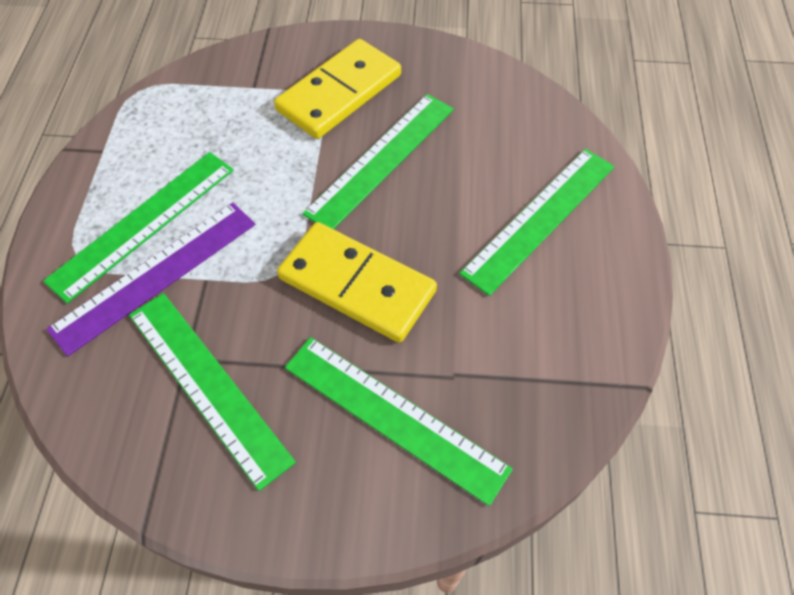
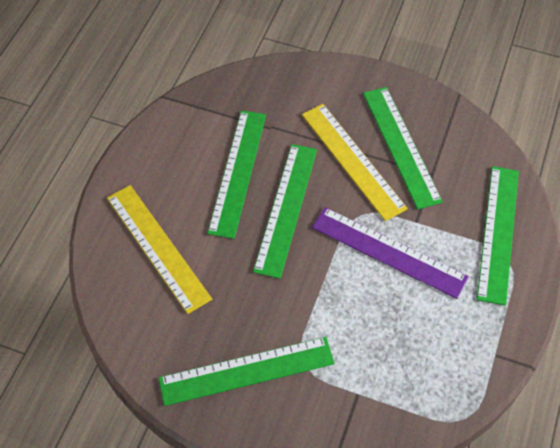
yellow domino: [274,39,401,139] [277,222,437,343] = 2 -> none = 0
yellow ruler: none = 0 -> [107,185,212,314] [302,104,408,221] = 2

